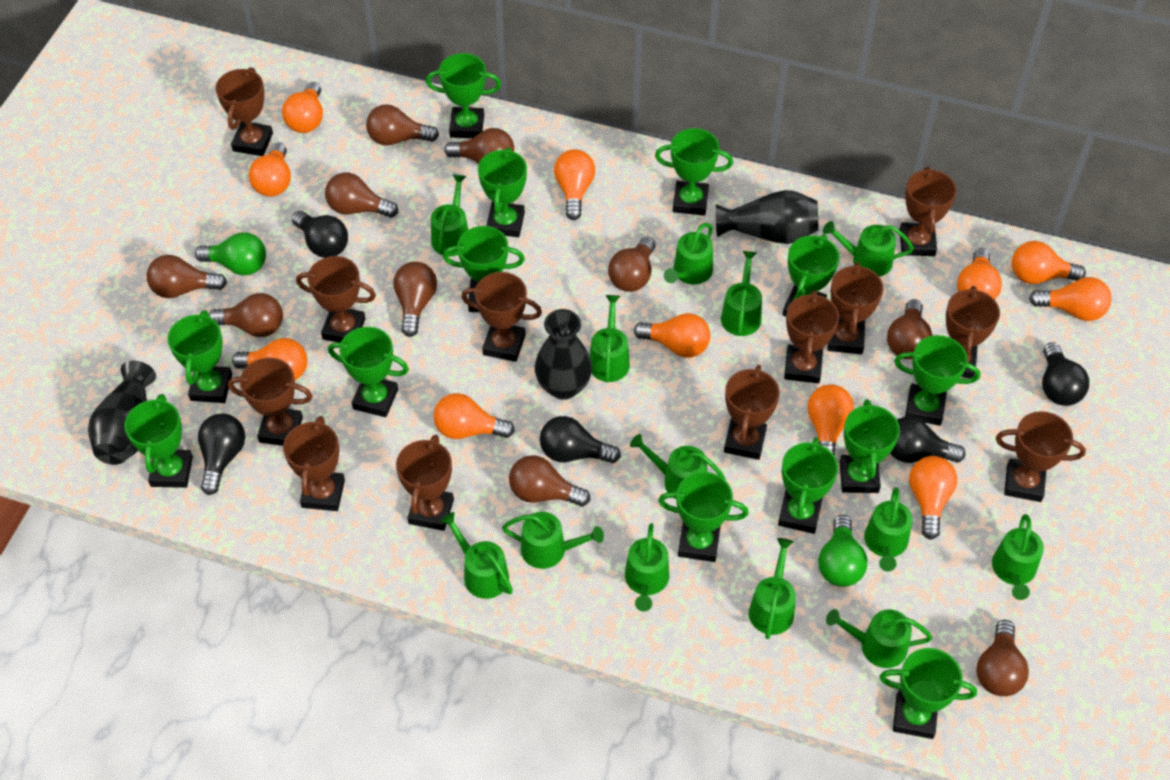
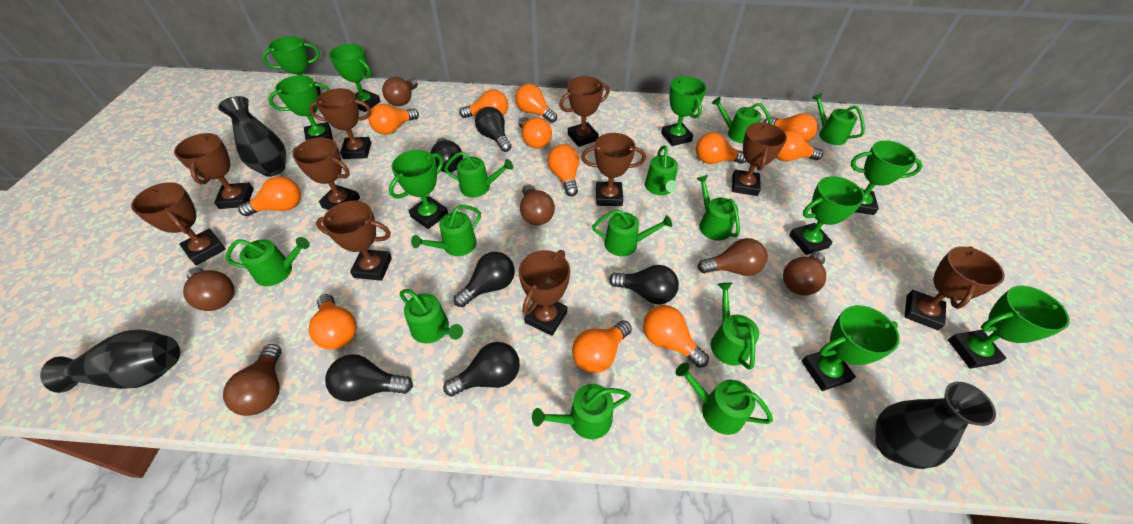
black light bulb: [198,414,245,495] [292,211,348,258] [540,416,621,463] [890,417,966,463] [1042,342,1089,406] = 5 -> [325,354,413,402] [431,138,463,172] [443,342,520,396] [454,252,515,307] [475,107,512,152] [609,265,679,304] = 6
brown light bulb: [147,255,227,298] [209,293,283,337] [325,172,398,218] [366,104,439,146] [393,262,437,337] [444,128,514,163] [509,455,590,506] [608,237,656,292] [887,299,932,359] [977,620,1029,696] = 10 -> [183,267,234,311] [223,344,281,416] [382,77,418,106] [520,184,555,225] [697,238,768,276] [783,252,826,296] = 6
brown trophy: [216,67,273,156] [228,358,313,446] [283,416,345,511] [296,256,376,342] [396,435,454,531] [461,272,542,362] [724,365,780,460] [784,291,839,383] [827,262,883,354] [899,167,957,256] [946,286,1000,378] [996,411,1086,502] = 12 -> [131,182,226,265] [174,133,254,209] [293,138,360,210] [309,88,371,159] [316,201,392,281] [519,250,570,336] [559,76,610,147] [581,133,646,206] [732,122,787,196] [904,246,1005,330] = 10
green light bulb: [195,232,266,275] [818,515,867,587] = 2 -> none = 0
green trophy: [124,394,193,488] [167,310,232,403] [328,327,409,417] [426,53,501,138] [443,226,525,312] [478,147,527,237] [655,128,733,216] [658,472,749,562] [778,437,838,534] [782,234,839,317] [840,399,900,493] [879,648,977,739] [894,335,980,426] = 13 -> [262,36,321,96] [268,75,333,141] [329,44,381,112] [389,150,448,229] [661,76,707,146] [789,176,865,255] [802,305,900,391] [851,140,923,215] [948,286,1070,369] = 9
green watering can: [431,174,468,256] [440,512,513,599] [502,512,604,569] [590,295,630,382] [625,523,669,612] [630,434,726,499] [664,223,713,284] [721,251,762,336] [749,538,796,639] [823,221,914,277] [826,609,932,668] [864,487,913,572] [992,514,1044,600] = 13 -> [226,237,310,286] [400,289,463,344] [411,205,481,256] [444,152,513,197] [532,384,631,439] [592,210,672,256] [645,145,678,195] [675,363,773,435] [696,175,740,241] [711,283,759,370] [712,97,772,143] [812,93,865,145] = 12
orange light bulb: [232,338,307,380] [249,142,291,196] [282,82,323,133] [433,393,515,439] [554,149,595,220] [634,313,710,358] [808,384,854,455] [909,456,957,540] [957,248,1002,300] [1012,241,1086,284] [1029,277,1112,321] = 11 -> [238,176,301,216] [309,294,357,350] [368,104,419,135] [459,89,508,118] [515,84,557,123] [519,117,552,148] [548,144,579,197] [572,320,632,373] [643,305,709,368] [696,132,746,164] [764,113,817,142] [776,130,823,161] = 12

